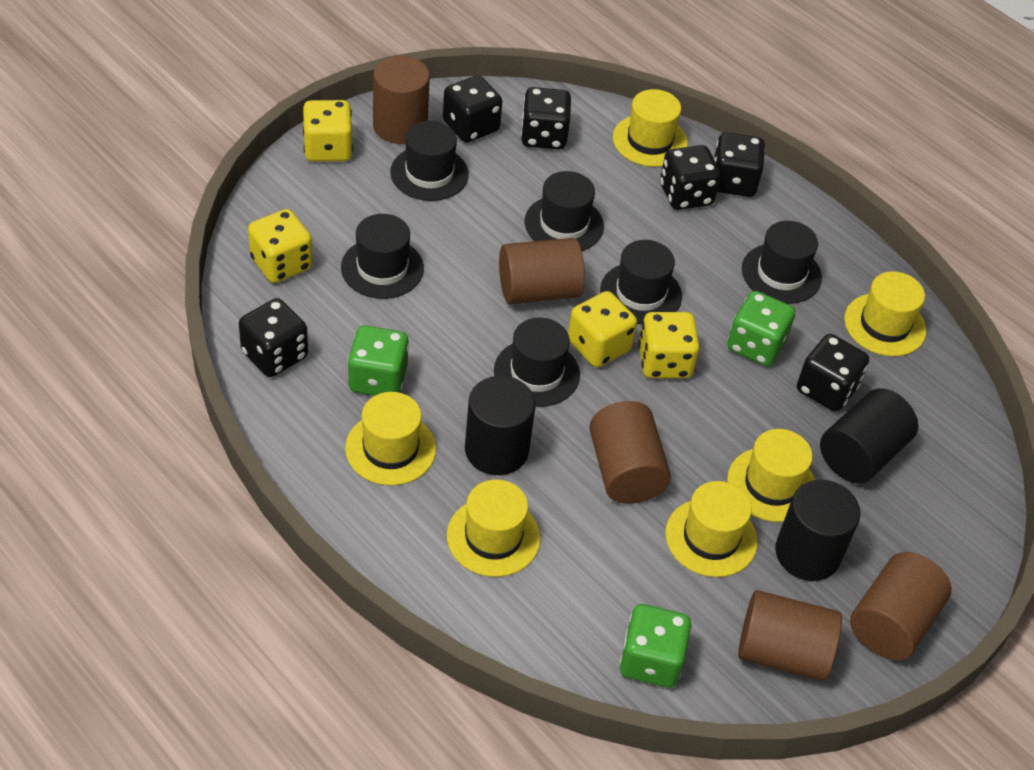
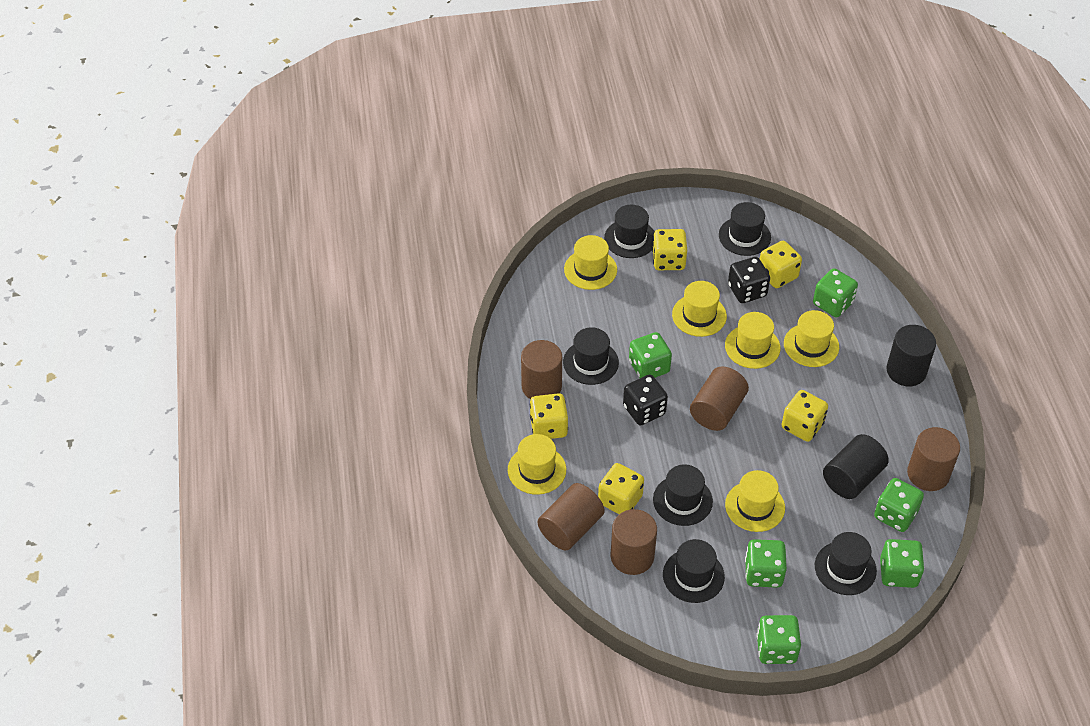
black cylinder: [465,376,536,475] [775,480,861,581] [820,388,918,484] = 3 -> [823,434,889,499] [886,325,936,386] = 2
black dice: [239,298,308,377] [443,75,502,143] [521,87,571,149] [660,145,721,210] [714,132,765,197] [797,334,869,411] = 6 -> [623,375,668,425] [728,257,770,303] = 2
green dice: [348,325,409,396] [620,604,692,688] [727,291,795,366] = 3 -> [629,332,672,378] [745,539,787,588] [756,615,801,664] [813,268,858,317] [874,478,924,532] [880,539,924,588] = 6
yellow dice: [248,209,313,283] [302,100,353,162] [568,291,637,367] [639,312,700,378] = 4 -> [530,393,568,439] [598,463,644,514] [652,229,687,270] [760,241,802,288] [781,390,828,442] = 5

